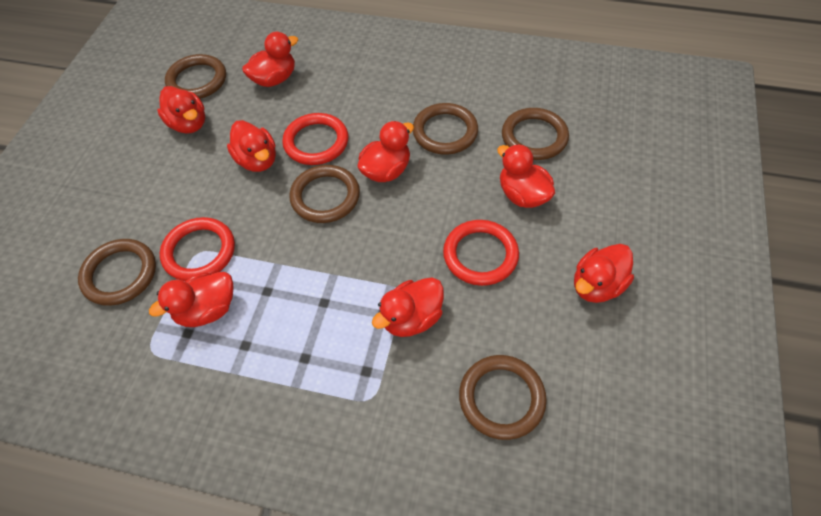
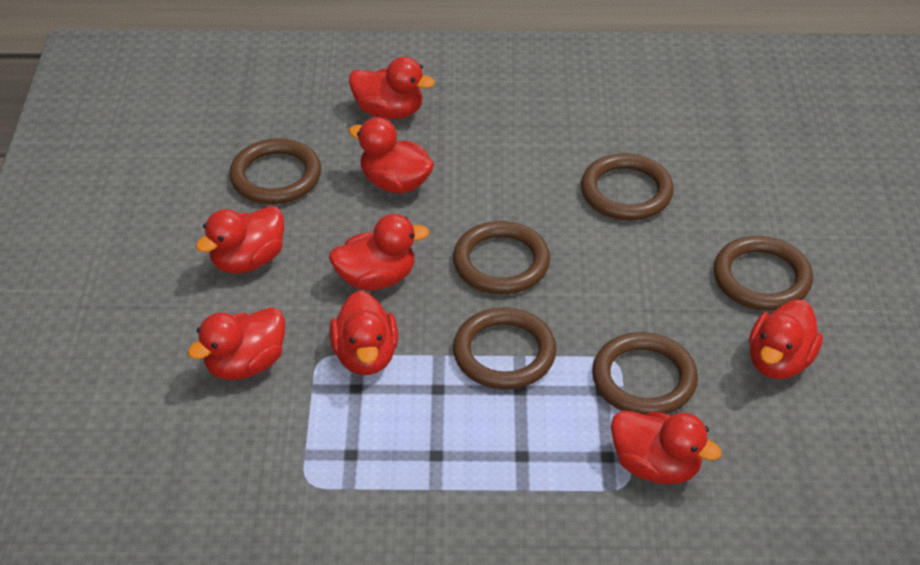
red ring: [160,217,235,281] [282,113,348,165] [443,220,519,286] = 3 -> none = 0

